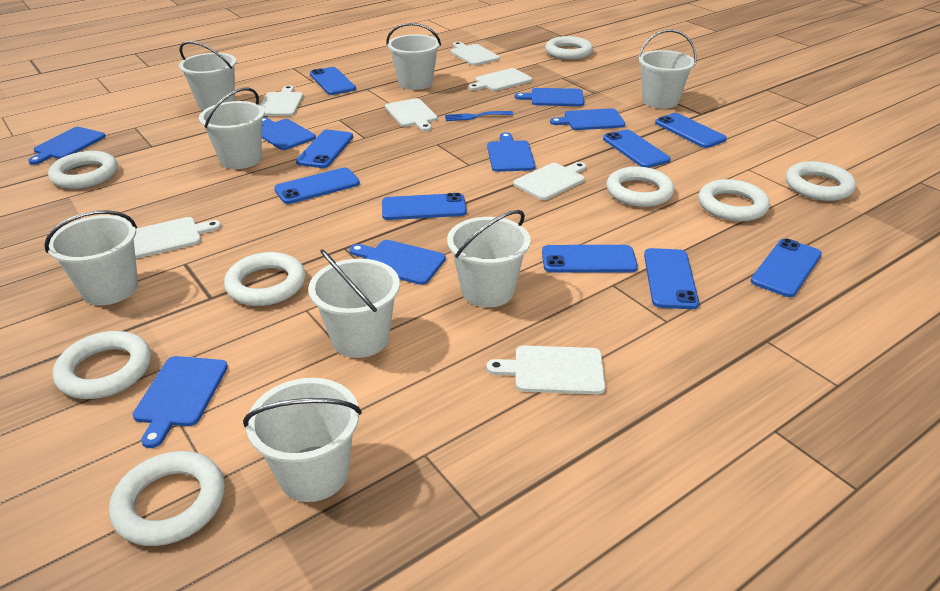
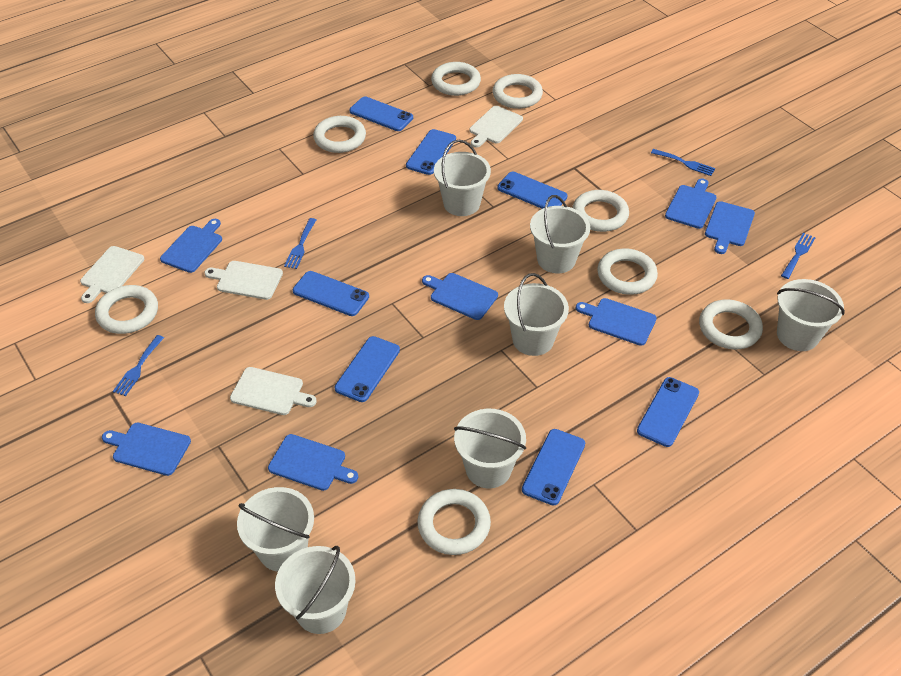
blue fork: [445,111,513,121] = 1 -> [113,335,164,396] [284,218,316,269] [651,149,715,176] [781,233,816,279] = 4
blue phone: [274,168,360,204] [296,130,353,168] [310,67,356,95] [382,193,467,220] [542,245,638,273] [603,130,671,168] [644,248,699,309] [655,113,727,148] [751,238,822,297] = 9 -> [293,271,369,316] [335,336,400,402] [350,96,413,131] [406,129,456,175] [497,172,567,209] [522,429,585,505] [637,377,699,447] = 7
white bucket: [44,210,138,305] [179,41,237,110] [199,88,265,169] [243,378,362,502] [308,249,400,358] [387,23,441,90] [447,210,531,307] [638,29,697,109] = 8 -> [237,487,314,572] [275,546,356,634] [434,140,491,216] [454,409,526,488] [504,273,569,356] [530,195,590,273] [777,279,845,351] = 7
white cutting board: [134,217,221,259] [260,85,303,116] [385,98,438,131] [451,42,500,65] [469,68,532,91] [486,346,605,394] [513,162,586,200] = 7 -> [80,246,144,303] [204,261,283,300] [230,367,317,415] [469,106,523,147] = 4

